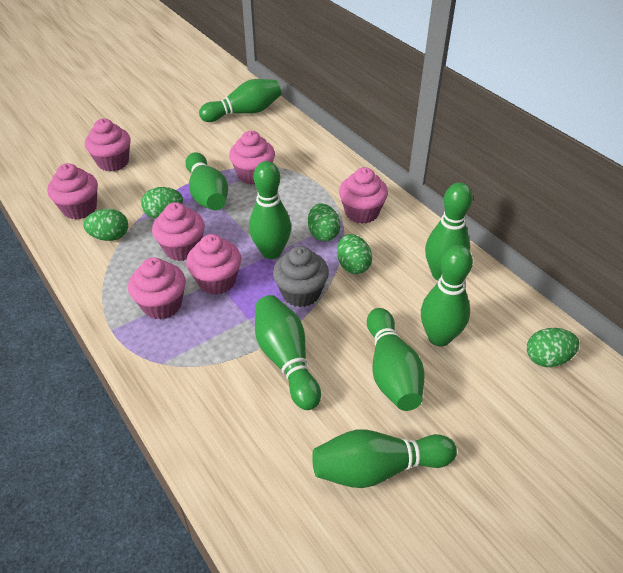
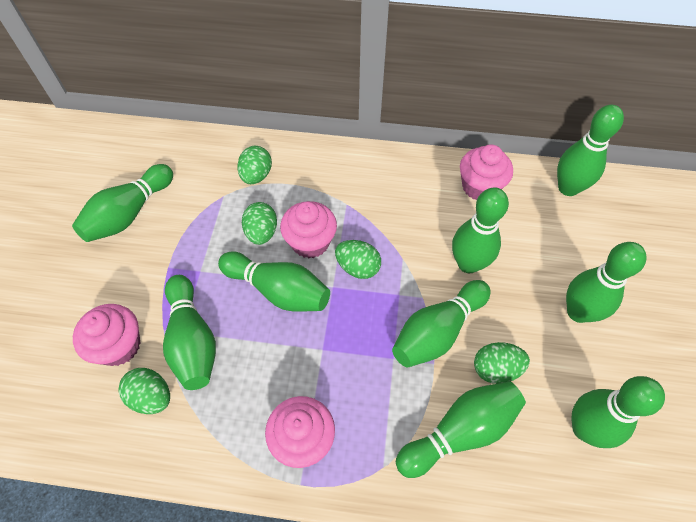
green bowling pin: [185,152,228,210] [199,79,281,122] [249,161,291,259] [255,295,321,410] [312,429,457,488] [367,308,425,411] [421,245,473,347] [425,183,473,280] = 8 -> [72,164,173,242] [163,275,216,390] [218,252,330,312] [392,280,491,368] [396,381,526,478] [452,187,509,273] [557,105,624,196] [566,242,647,323] [571,376,665,448] = 9
grey cupcake: [273,246,329,307] = 1 -> none = 0
pink cupcake: [47,163,98,219] [85,119,131,172] [128,257,186,320] [152,202,205,261] [186,234,241,295] [229,131,275,184] [339,167,388,224] = 7 -> [73,304,141,366] [265,396,335,468] [280,201,337,258] [460,144,513,200] = 4

